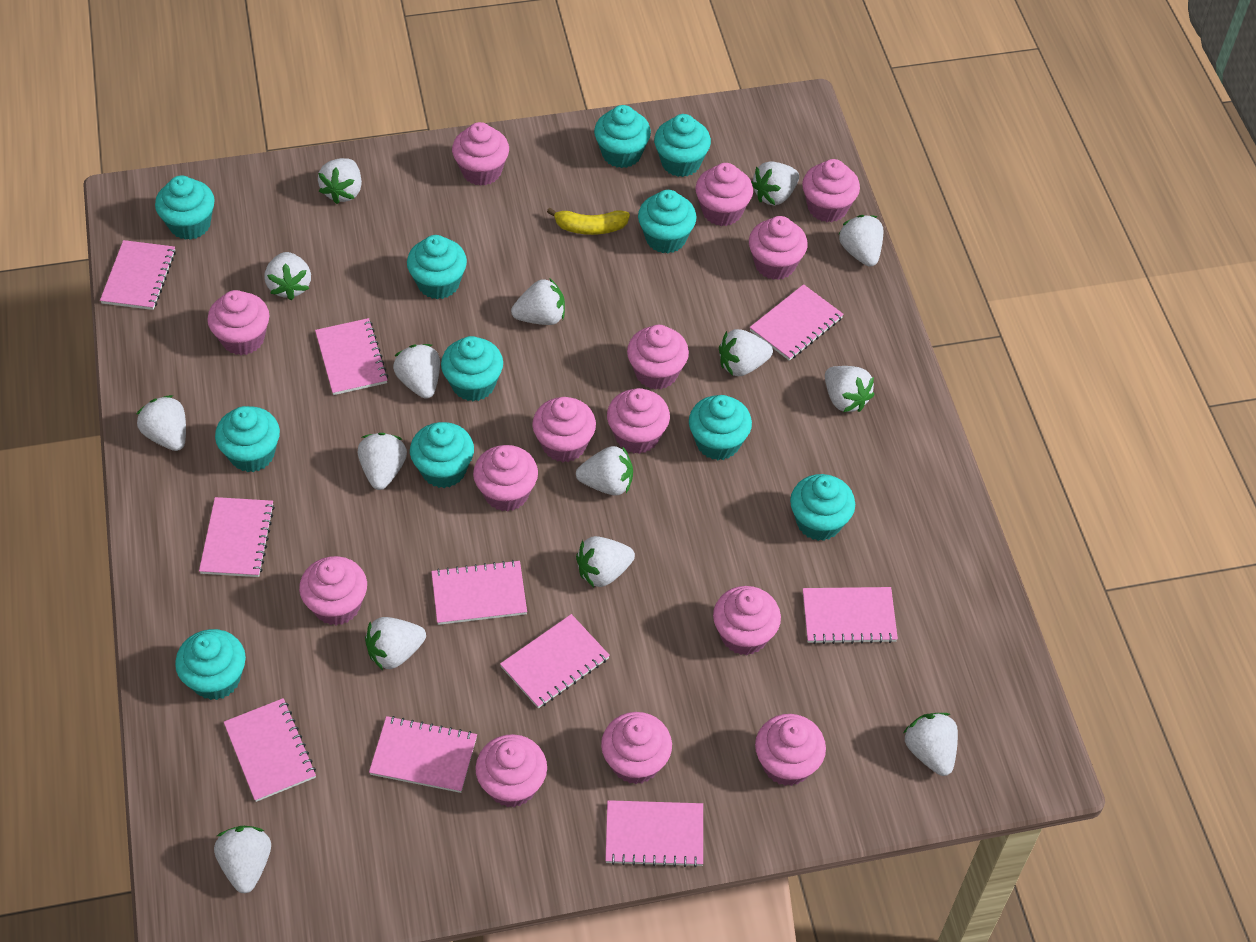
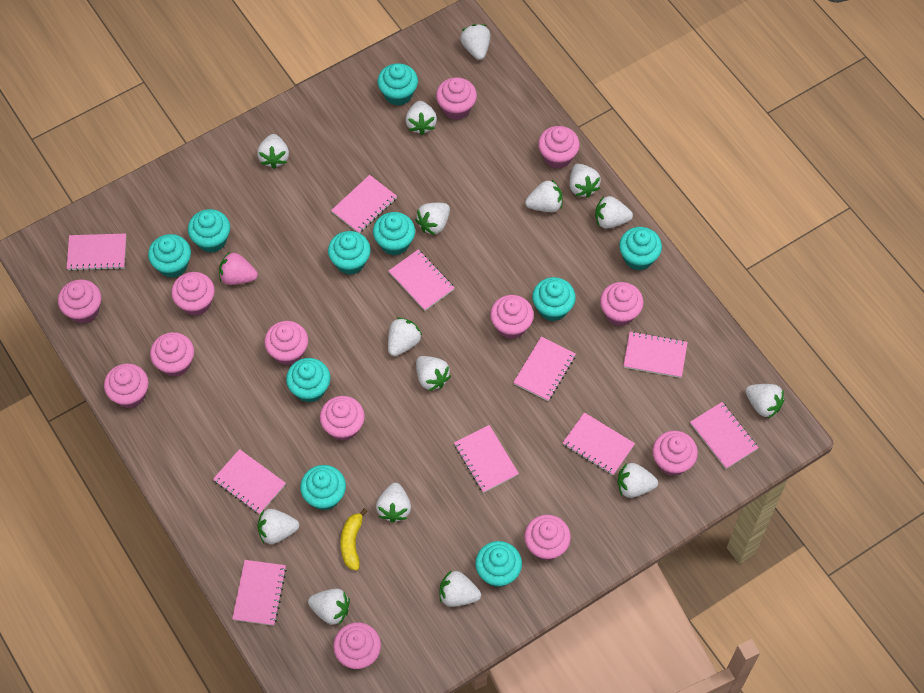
pink cupcake: [207,290,269,355] [299,556,367,625] [452,122,509,186] [473,445,538,511] [475,734,547,807] [532,397,596,462] [601,712,672,784] [607,388,670,454] [627,325,689,390] [695,163,753,226] [713,586,781,655] [749,216,808,280] [755,714,826,786] [802,159,860,222] = 14 -> [58,279,101,324] [104,363,149,408] [150,332,194,377] [171,272,215,316] [264,321,308,365] [320,396,365,441] [333,622,381,669] [436,77,477,120] [490,295,534,339] [524,515,571,560] [538,126,580,169] [600,282,644,326] [652,431,698,476] = 13
pink strawberry: none = 0 -> [219,252,258,285] = 1
turquoise cupcake: [155,176,215,240] [175,629,246,700] [215,406,280,472] [407,235,467,299] [410,422,474,488] [441,336,503,401] [594,105,651,168] [638,190,697,253] [654,114,711,177] [689,395,752,460] [790,474,855,541] = 11 -> [148,234,191,278] [188,209,230,253] [286,358,330,403] [300,465,346,510] [328,231,371,275] [373,212,415,255] [377,63,418,106] [475,541,522,587] [532,277,576,321] [619,227,662,270] = 10

